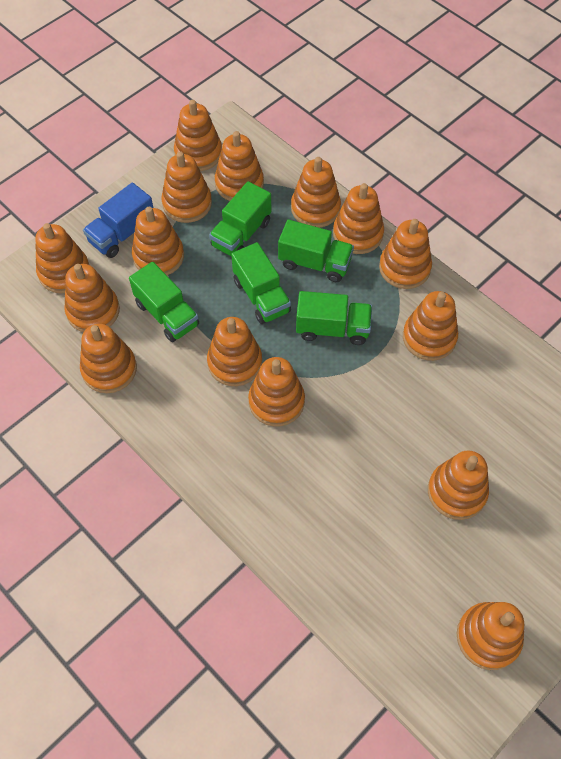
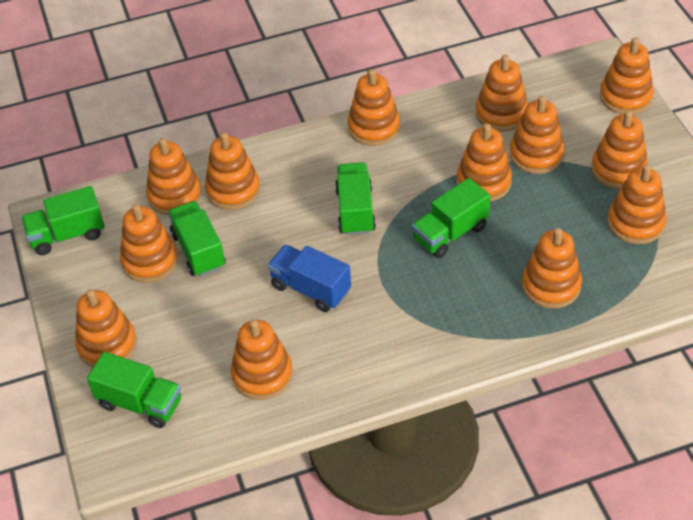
orange stacking toy: [35,223,89,294] [64,264,120,332] [80,324,137,393] [132,207,184,275] [161,152,212,223] [174,100,222,171] [207,317,262,386] [215,131,264,201] [248,357,305,427] [291,157,341,228] [333,183,384,254] [379,219,432,289] [403,291,458,361] [428,450,489,520] [457,602,524,670] = 15 -> [75,289,137,367] [120,204,178,283] [146,138,202,215] [205,132,260,210] [231,319,293,400] [348,69,400,146] [457,123,512,202] [475,55,528,132] [510,96,565,174] [522,228,582,309] [591,110,648,189] [600,37,654,115] [607,164,667,244] = 13

